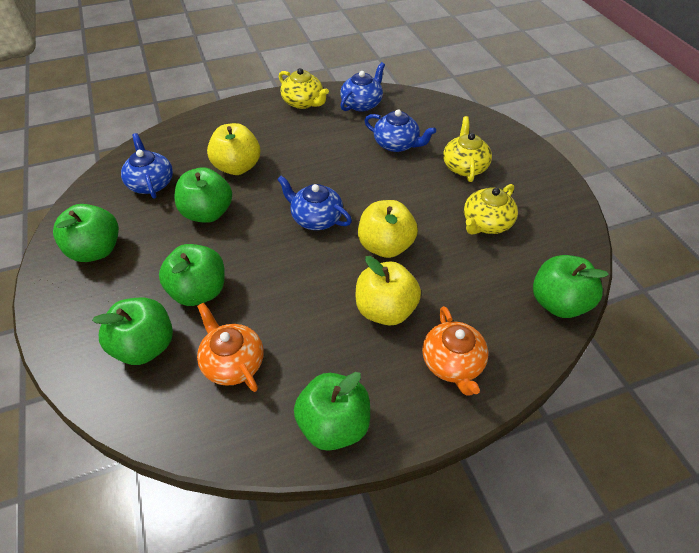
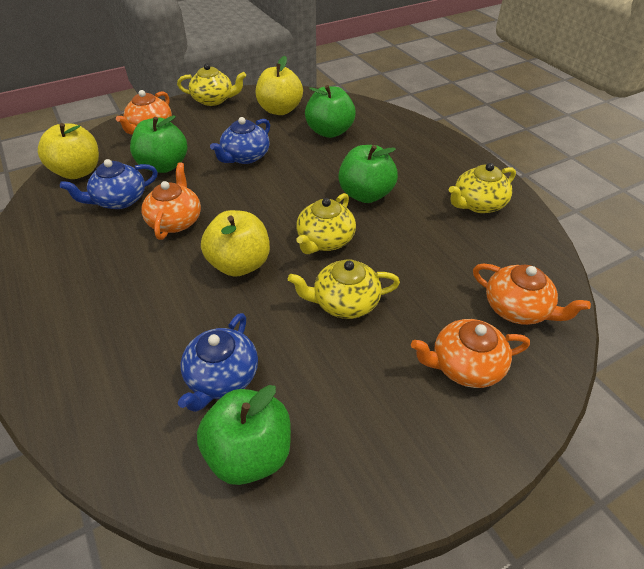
blue teapot: [121,133,173,198] [277,175,352,230] [340,62,385,112] [364,109,436,152] = 4 -> [60,159,158,209] [178,313,258,412] [210,117,270,164] = 3
green apple: [53,204,119,262] [92,298,173,365] [159,244,225,306] [175,167,232,223] [294,372,370,451] [533,255,609,318] = 6 -> [130,115,187,173] [197,385,291,485] [305,85,356,138] [338,145,398,203] = 4
orange teapot: [197,303,264,392] [422,306,488,396] = 2 -> [116,90,172,135] [141,162,201,240] [411,319,530,388] [473,263,591,325] = 4
yellow teapot: [279,68,329,109] [443,116,492,182] [464,184,518,235] = 3 -> [177,63,246,106] [288,259,400,319] [296,193,356,254] [449,163,516,213] = 4

